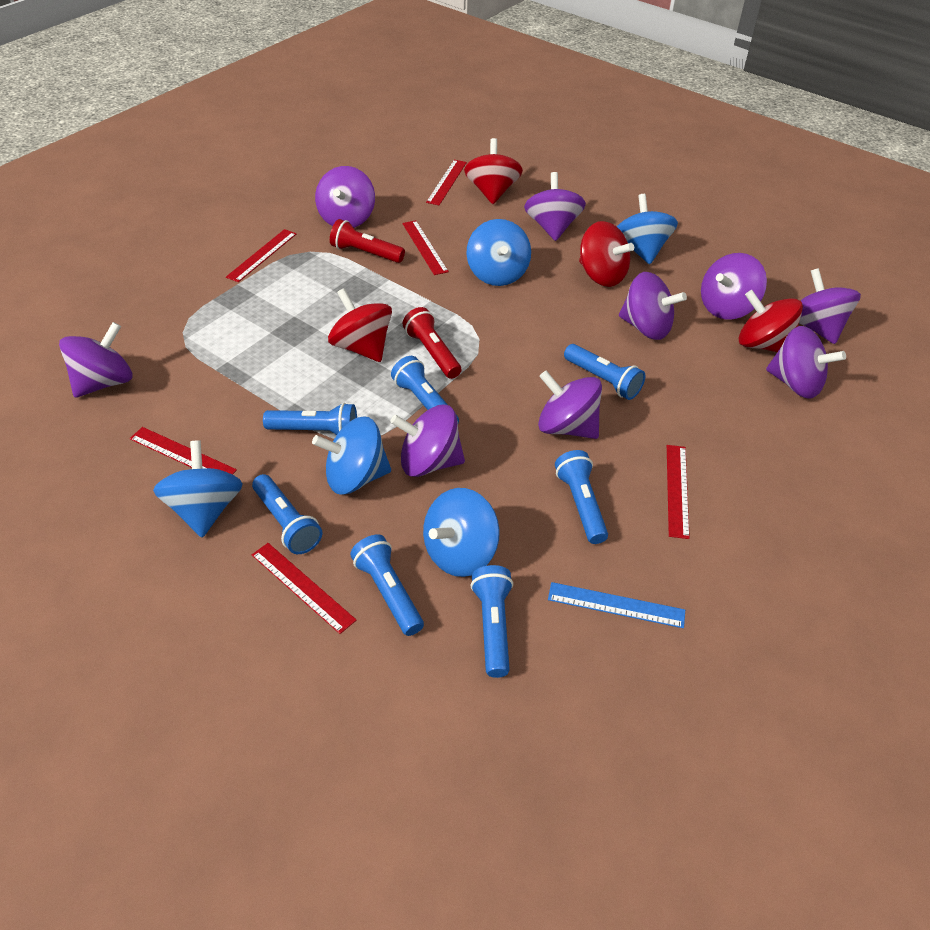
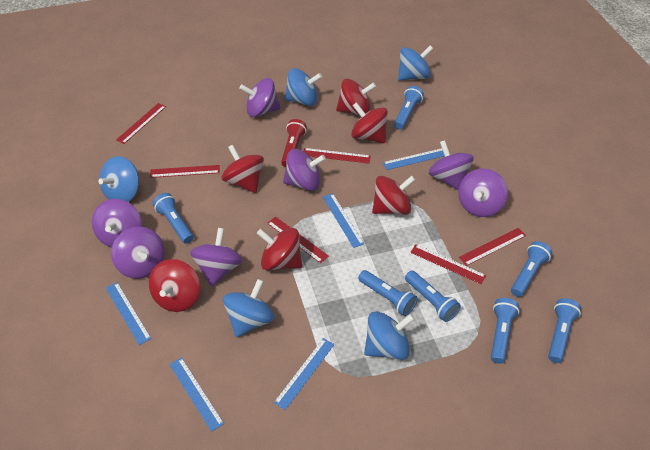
blue ruler: [548,582,685,628] = 1 -> [106,282,151,345] [169,357,224,432] [274,338,334,410] [323,193,364,248] [383,148,445,170] = 5
purple spinning top: [59,322,133,398] [315,166,375,228] [390,405,465,477] [524,172,586,241] [538,371,602,439] [619,272,687,340] [701,253,767,319] [766,326,846,399] [799,268,861,344] = 9 -> [92,199,142,248] [111,227,165,279] [190,228,243,287] [239,78,281,117] [283,149,326,191] [429,140,474,190] [458,169,508,217] = 7
red flashlight: [330,219,405,263] [402,307,461,379] = 2 -> [281,119,307,167] = 1
red spinning top: [328,288,392,362] [464,138,523,204] [579,221,634,287] [739,290,803,352] = 4 -> [149,259,200,312] [222,145,264,193] [257,228,302,270] [336,79,376,115] [351,102,388,143] [372,176,415,215] = 6

